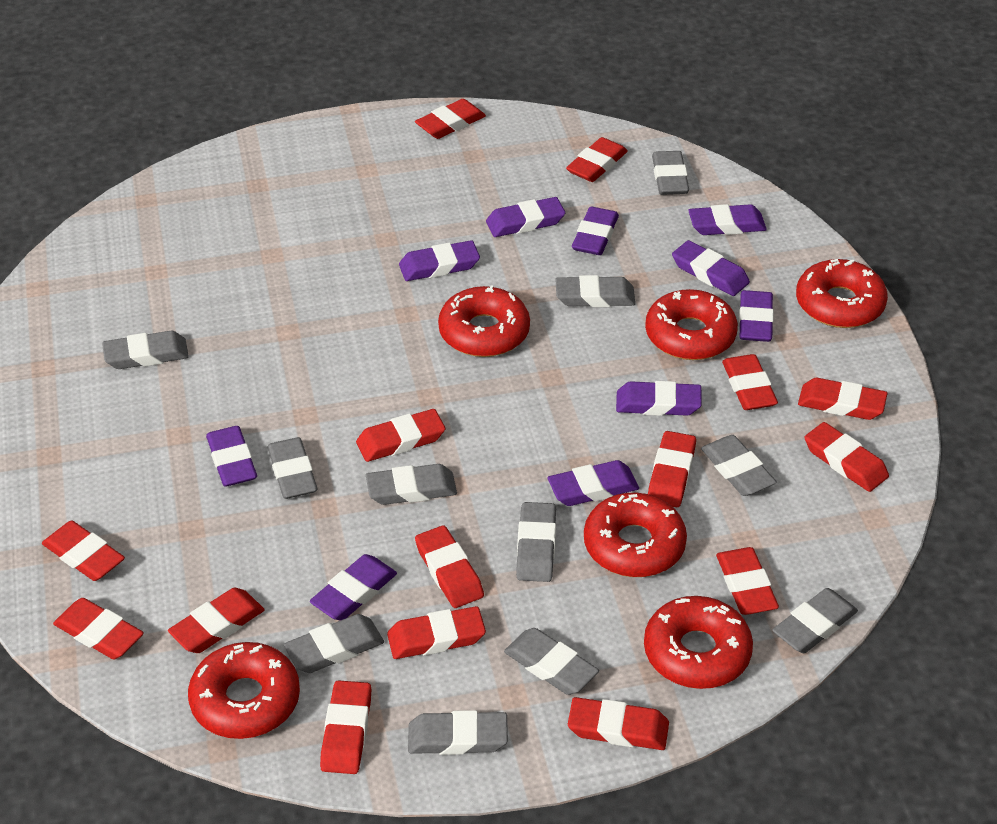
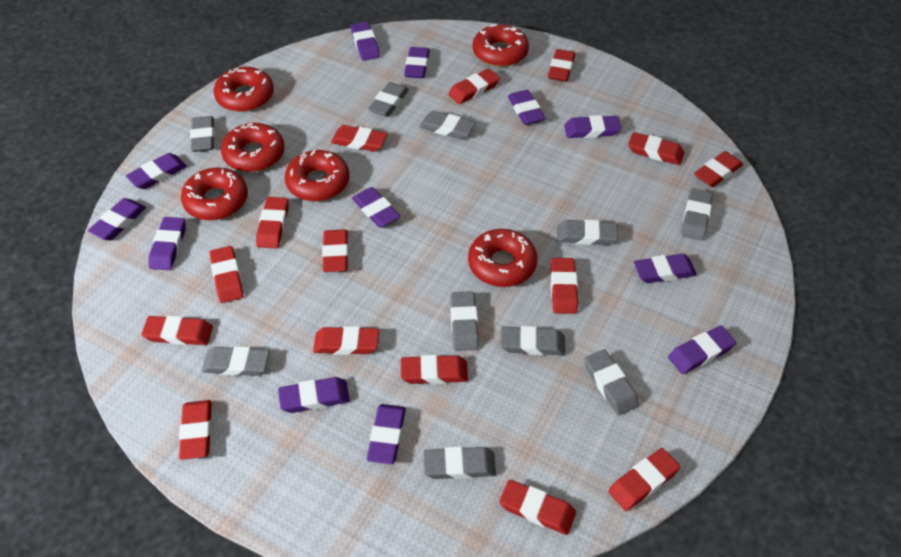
grey eraser: [102,331,189,369] [267,437,318,499] [284,614,384,673] [366,464,457,505] [408,710,508,755] [504,628,599,695] [516,502,556,582] [555,275,635,307] [652,151,689,195] [701,435,777,496] [773,588,858,653] = 11 -> [190,116,215,152] [202,346,269,376] [368,82,409,117] [419,111,475,139] [423,446,496,479] [450,291,479,351] [500,326,565,356] [557,220,618,245] [584,349,639,415] [681,188,713,241] = 10
purple eraser: [206,426,257,487] [310,554,397,621] [399,240,480,281] [486,197,565,237] [548,460,639,506] [572,207,619,255] [616,381,702,416] [672,240,750,296] [688,204,767,235] [739,290,774,342] = 10 -> [88,198,146,240] [126,153,187,189] [148,217,185,270] [278,377,350,413] [351,22,380,61] [352,187,401,228] [367,404,406,464] [404,47,430,78] [508,90,546,125] [564,115,621,138] [634,254,697,283] [668,326,736,374] = 12

